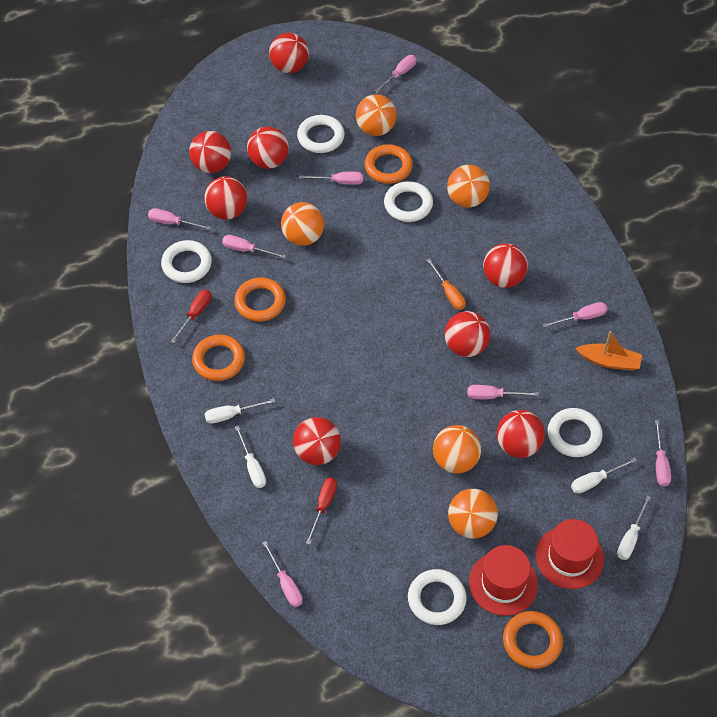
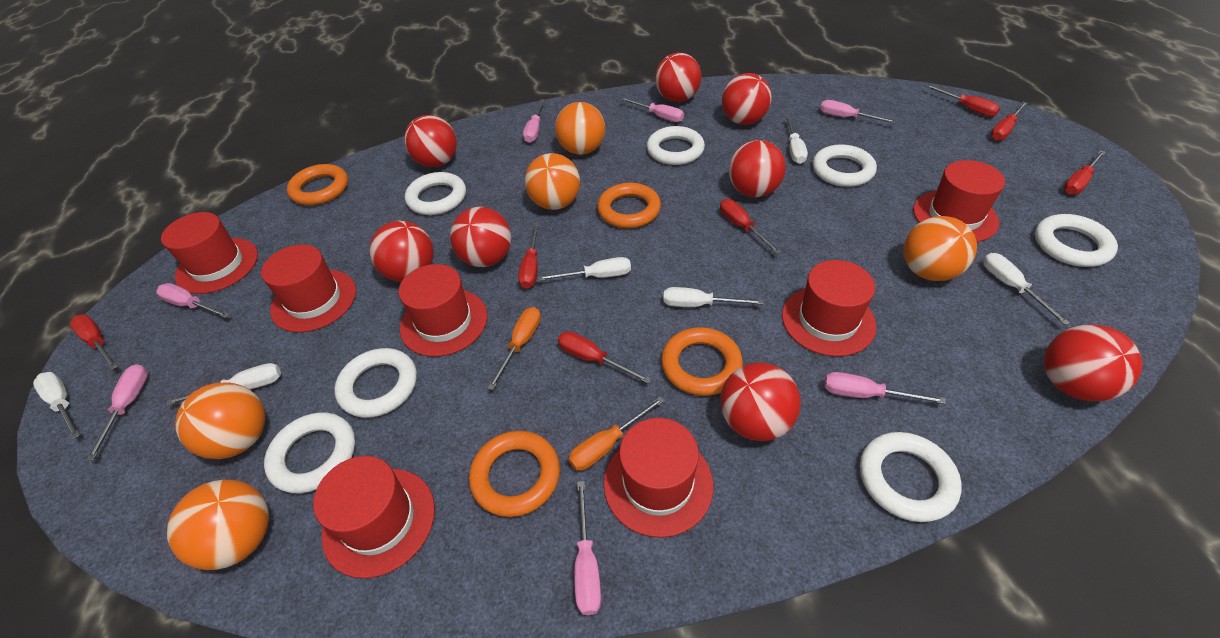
orange boat: [576,331,642,371] = 1 -> none = 0
orange screwdriver: [426,258,466,310] = 1 -> [487,307,541,390] [568,396,665,471] = 2
pink screwdriver: [148,208,211,230] [222,235,286,259] [262,541,303,607] [299,172,363,185] [375,55,417,93] [467,385,539,399] [542,302,607,328] [655,420,671,487] = 8 -> [86,364,148,461] [156,283,229,318] [523,100,544,143] [574,481,601,615] [621,97,684,122] [820,100,897,124] [824,372,946,404] = 7
red hat: [469,545,538,616] [536,519,604,589] = 2 -> [161,212,258,294] [261,244,356,332] [313,456,435,578] [398,264,488,357] [604,418,714,538] [782,260,877,357] [913,160,1005,242] = 7
red screwdriver: [171,290,211,343] [306,478,337,545] = 2 -> [69,314,118,370] [518,222,539,289] [558,331,651,383] [720,199,782,254] [926,85,1000,117] [991,102,1027,141] [1064,150,1106,195] = 7
white ring: [161,240,212,283] [297,115,345,153] [384,181,433,222] [408,569,467,625] [548,408,603,457] = 5 -> [264,412,355,493] [334,348,417,418] [405,172,466,215] [647,126,705,165] [813,144,877,187] [860,432,962,522] [1035,214,1118,267] = 7
white screwdriver: [205,398,275,424] [235,425,266,488] [571,457,637,493] [617,495,651,560] = 4 -> [33,372,80,439] [166,363,281,406] [538,257,631,281] [663,287,764,307] [785,116,808,164] [983,253,1070,325] = 6

